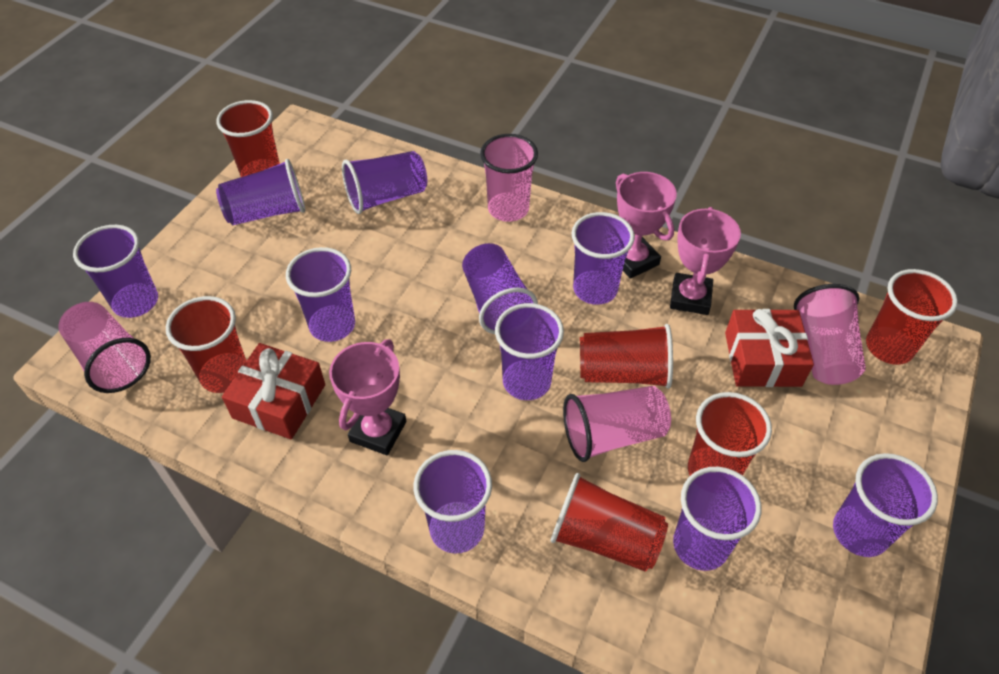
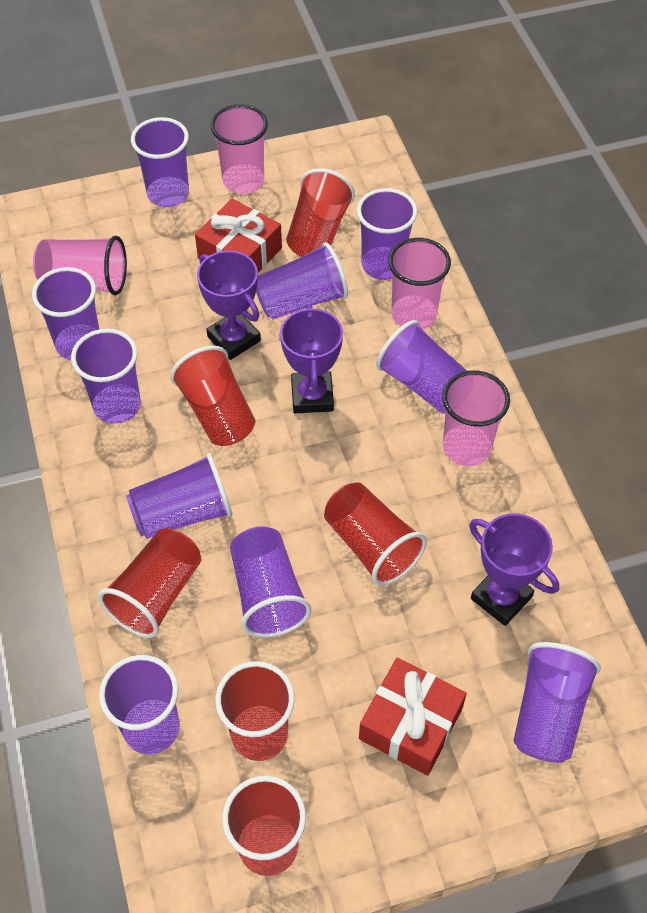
pink trophy: [329,339,406,455] [616,172,677,279] [670,207,741,315] = 3 -> none = 0
purple trophy: none = 0 -> [197,251,261,360] [280,305,343,413] [469,513,559,626] = 3

